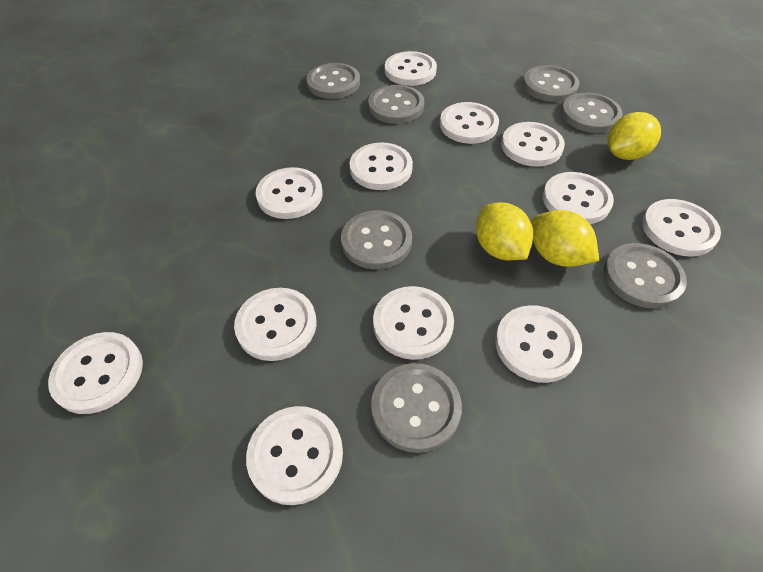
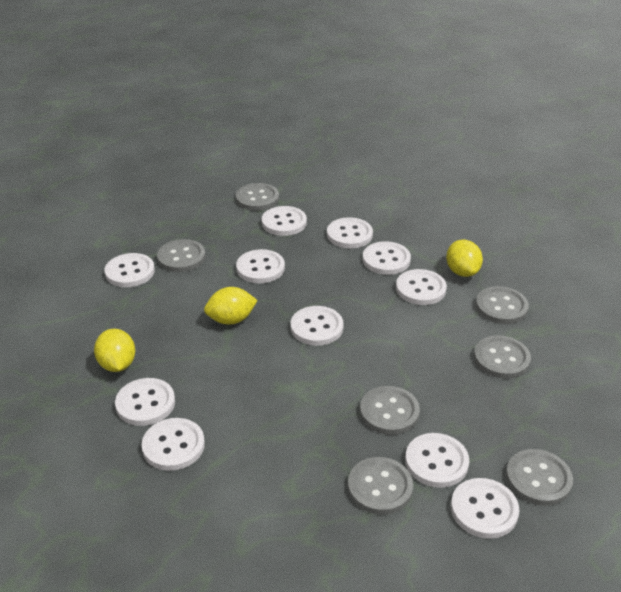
white button: [48,332,143,414] [234,288,317,361] [246,406,343,505] [256,167,323,219] [350,142,413,190] [373,286,454,360] [385,51,437,86] [440,102,499,144] [495,305,582,383] [501,122,565,167] [543,172,614,224] [642,199,721,257] = 12 -> [105,253,155,287] [115,378,175,426] [141,418,205,471] [236,249,285,283] [262,206,307,236] [291,306,344,346] [327,217,373,248] [363,241,411,275] [396,269,447,305] [405,433,469,488] [451,478,519,539] = 11

